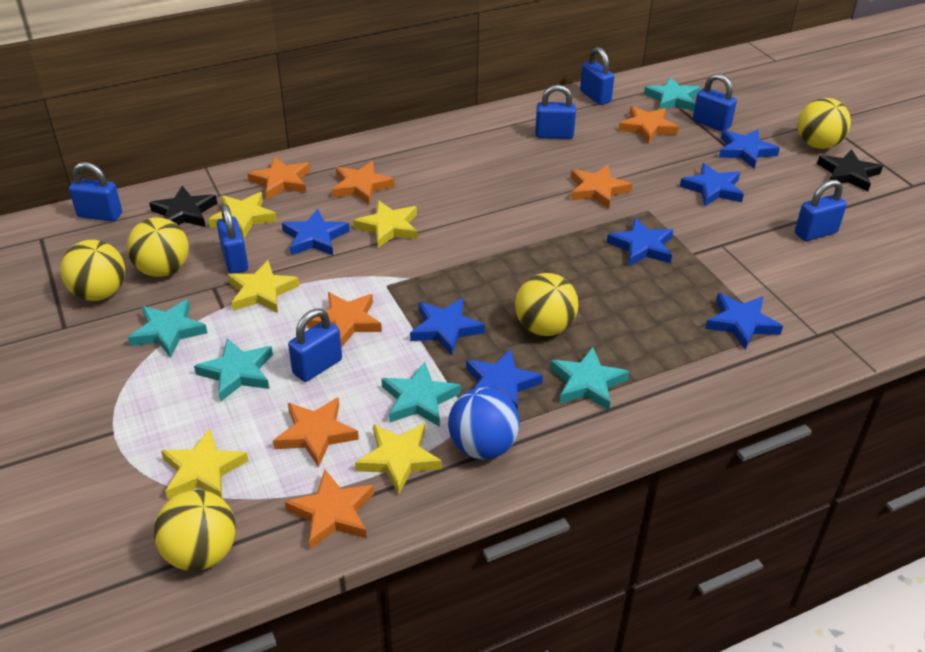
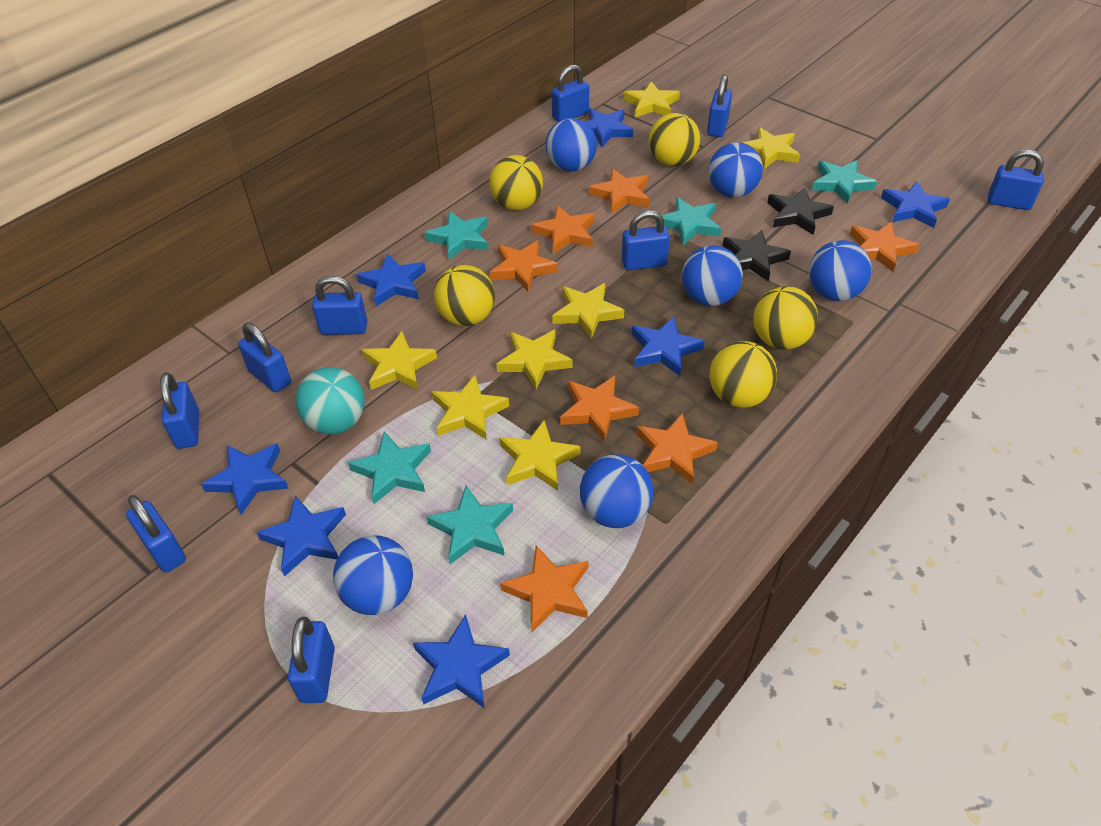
blue ball: [448,387,520,459] = 1 -> [333,535,413,615] [546,118,597,172] [580,454,654,528] [682,245,743,306] [709,142,763,197] [809,240,872,301] = 6
blue padlock: [69,162,122,221] [217,204,248,273] [288,308,342,382] [535,85,576,139] [580,47,614,105] [693,74,737,132] [795,180,847,241] = 7 -> [126,495,186,573] [160,372,199,449] [238,323,291,393] [288,617,335,703] [312,276,368,335] [551,65,589,122] [622,210,670,271] [707,75,732,137] [988,150,1044,210] = 9
turquoise ball: none = 0 -> [296,367,365,434] = 1
yellow star: [161,429,248,500] [208,192,277,238] [228,260,300,313] [353,200,418,248] [355,423,442,495] = 5 -> [362,332,437,390] [432,375,509,440] [497,330,572,389] [499,420,580,491] [552,283,624,339] [624,81,680,118] [743,127,800,169] = 7

